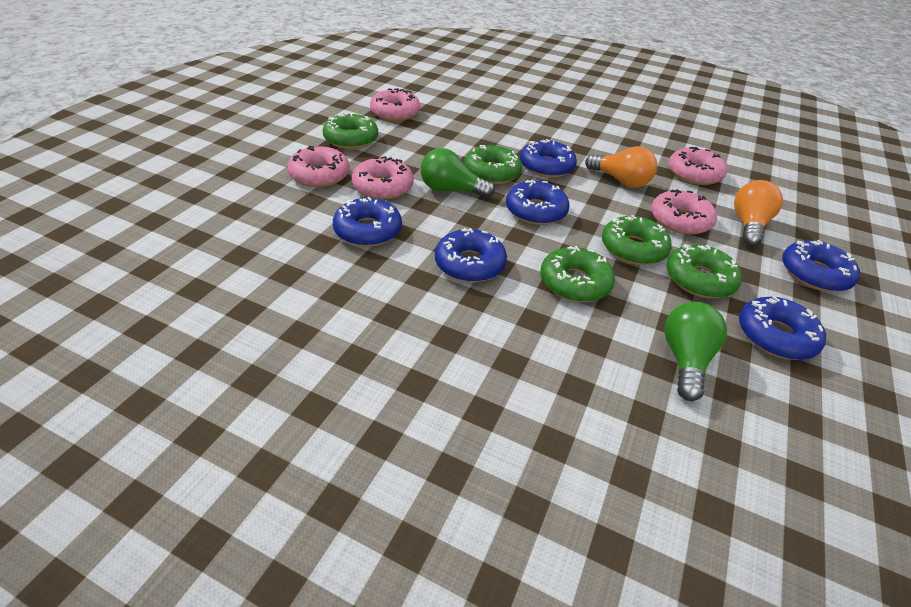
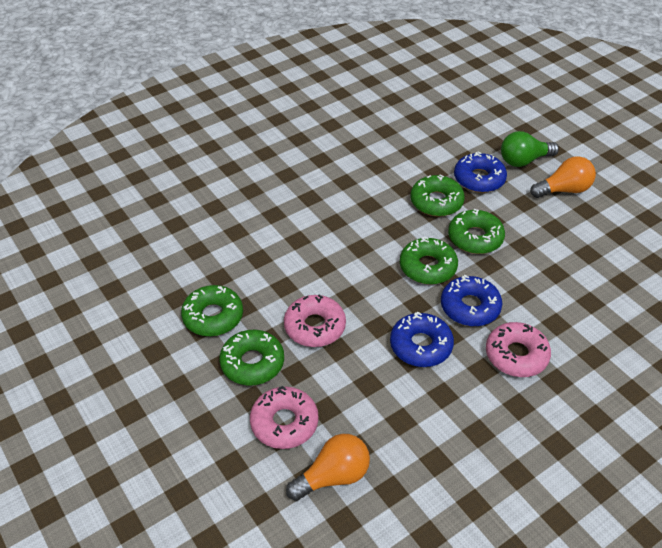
blue donut: [333,197,402,247] [435,228,507,282] [506,180,570,225] [520,139,577,178] [739,296,826,360] [782,240,860,292] = 6 -> [390,312,454,367] [441,275,502,326] [454,151,507,193] = 3
green light bulb: [421,148,495,198] [664,302,727,401] = 2 -> [501,131,559,167] = 1
pink donut: [287,146,350,187] [351,156,414,200] [370,88,420,121] [651,189,717,235] [669,146,727,185] = 5 -> [250,386,319,449] [284,295,346,347] [486,322,551,377] = 3

